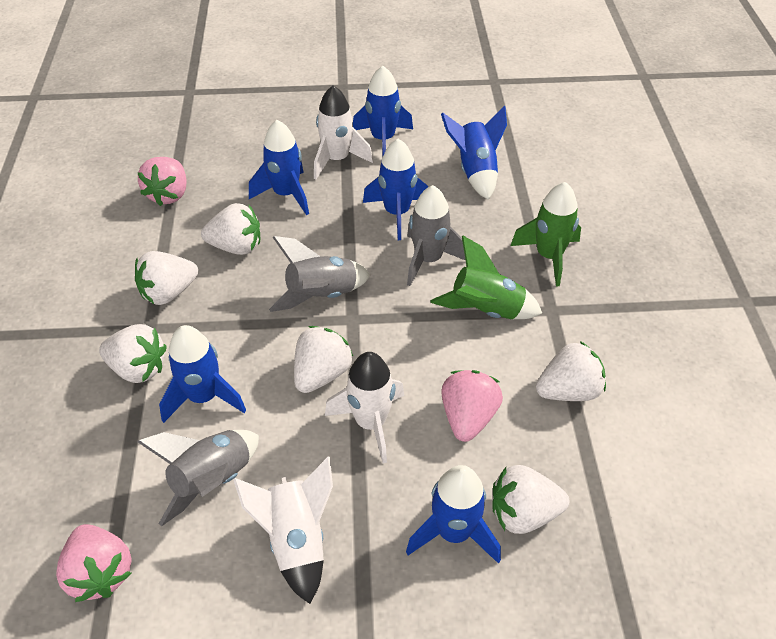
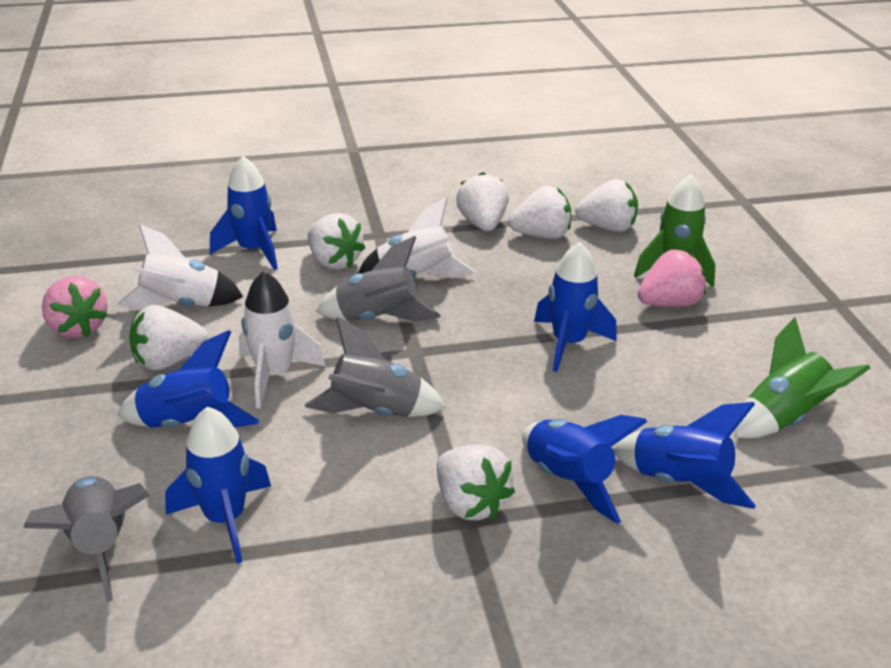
pink strawberry: [56,524,132,602] [138,157,186,206] [441,370,503,442] = 3 -> [42,276,108,338] [638,249,706,307] = 2

